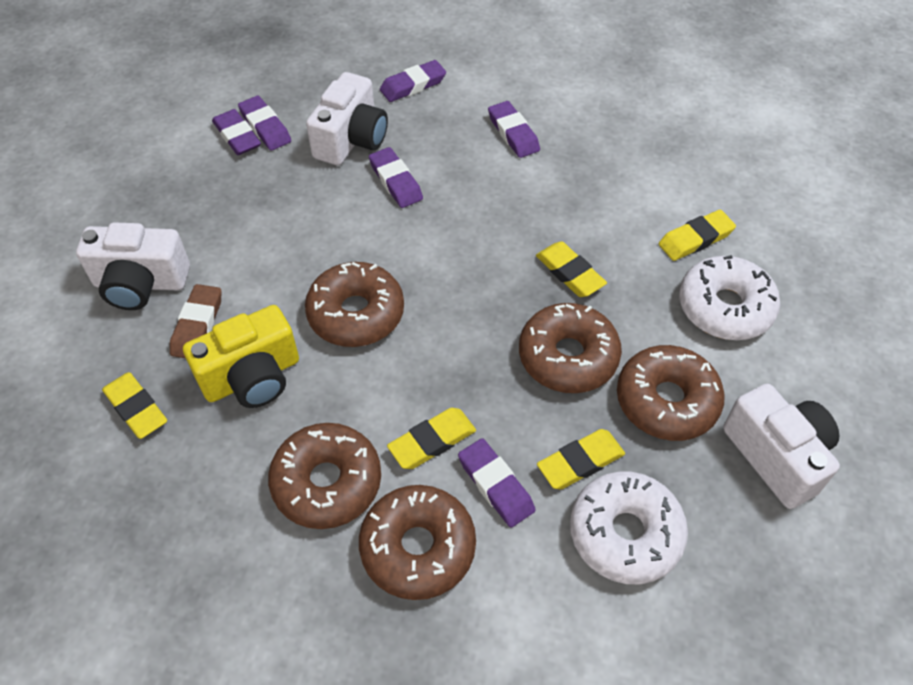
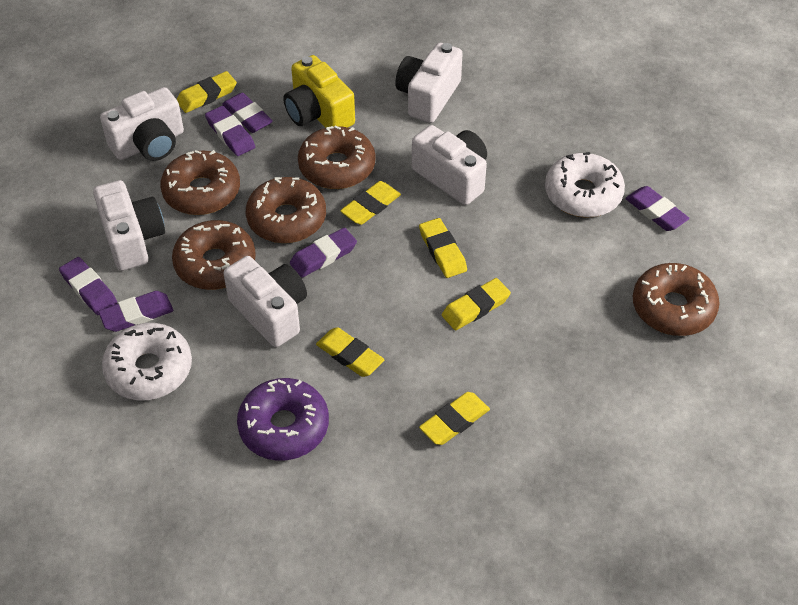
brown eraser: [170,284,222,358] = 1 -> none = 0
purple donut: none = 0 -> [237,378,329,461] = 1
white camera: [76,222,190,310] [306,72,388,165] [723,384,840,509] = 3 -> [93,180,165,271] [100,87,184,161] [223,256,307,347] [395,43,463,123] [412,125,487,205] = 5
yellow eraser: [102,372,167,439] [387,408,476,469] [536,241,607,297] [537,429,625,489] [659,210,736,261] = 5 -> [177,71,237,113] [316,327,384,377] [340,181,401,225] [419,218,467,278] [419,392,490,445] [442,278,511,330] = 6

